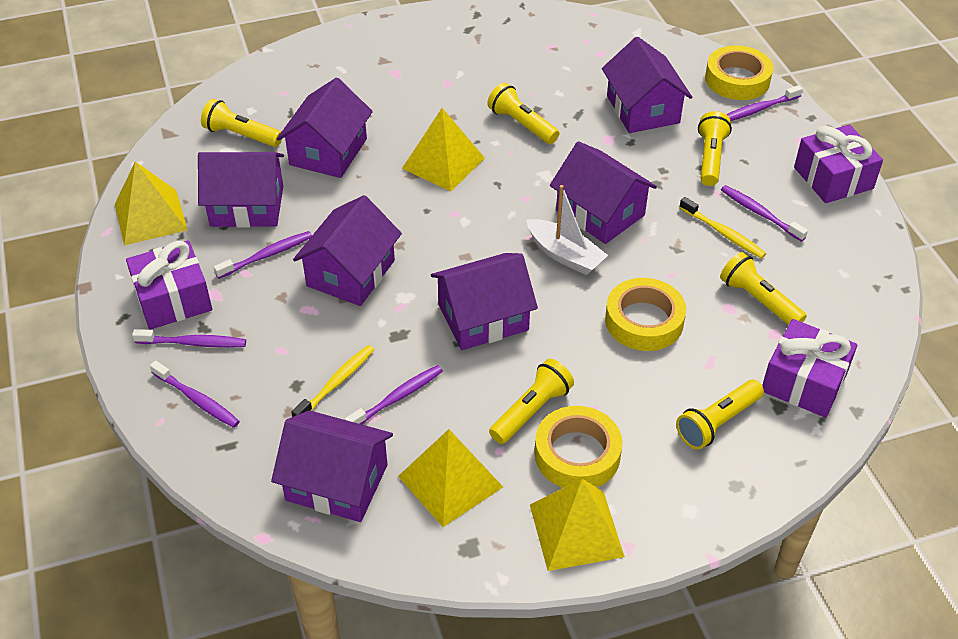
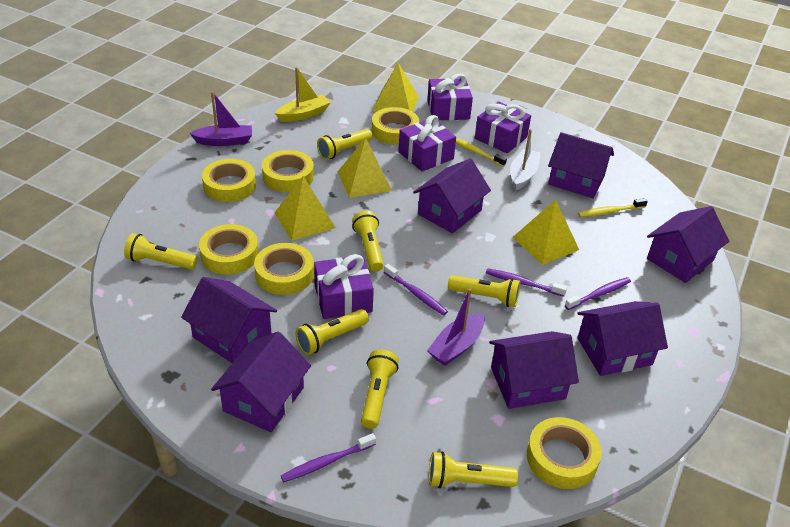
purple boat: none = 0 -> [190,91,252,146] [427,288,485,365] = 2
purple gift: [126,240,212,330] [762,319,857,418] [794,124,883,203] = 3 -> [314,254,374,319] [398,115,456,172] [427,74,473,120] [475,101,531,153] = 4
purple toothbrush: [132,329,246,348] [150,361,240,428] [214,231,312,279] [345,365,443,424] [721,185,808,242] [726,85,803,121] = 6 -> [281,433,376,482] [384,264,448,315] [486,268,567,297] [565,277,631,310] = 4
yellow boat: none = 0 -> [275,67,331,122] = 1
yellow flashlight: [201,99,282,147] [487,83,559,144] [489,359,574,444] [676,380,764,450] [698,111,732,186] [720,252,807,325] = 6 -> [124,233,198,270] [296,309,369,355] [317,129,373,160] [352,211,384,272] [361,350,399,429] [429,451,518,488] [448,275,520,307] = 7
yellow tape: [535,406,622,488] [605,278,686,351] [705,45,773,100] = 3 -> [199,224,259,275] [202,159,256,202] [254,243,314,295] [262,150,314,192] [372,107,419,145] [527,417,602,489] = 6

